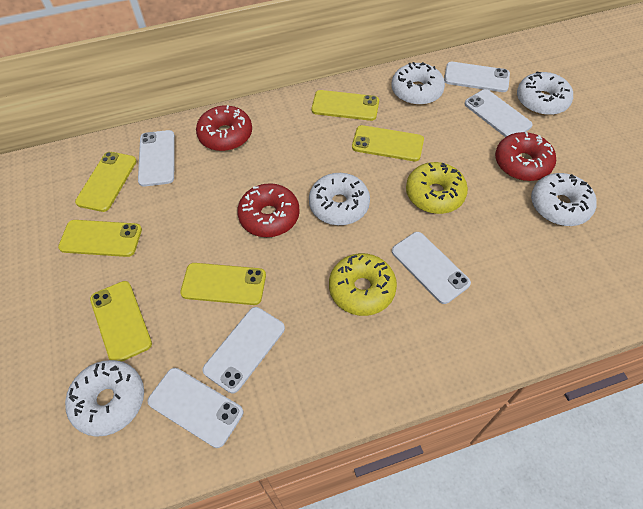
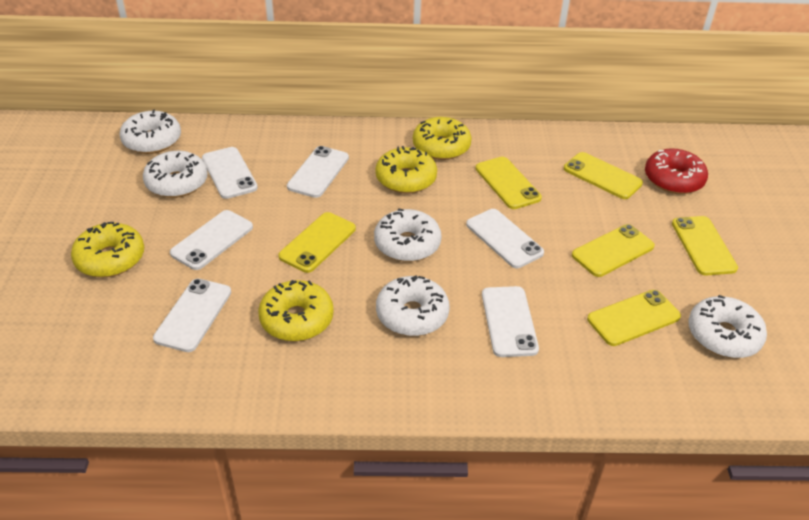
red donut: [196,105,252,151] [237,183,300,237] [495,132,556,181] = 3 -> [645,148,708,194] = 1
yellow donut: [329,253,397,316] [406,162,468,214] = 2 -> [71,222,144,277] [258,280,334,341] [375,146,437,194] [413,117,472,160] = 4

